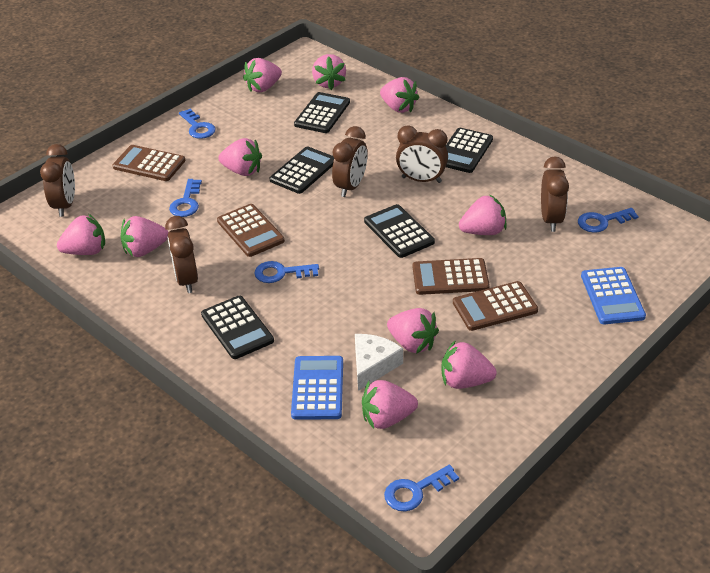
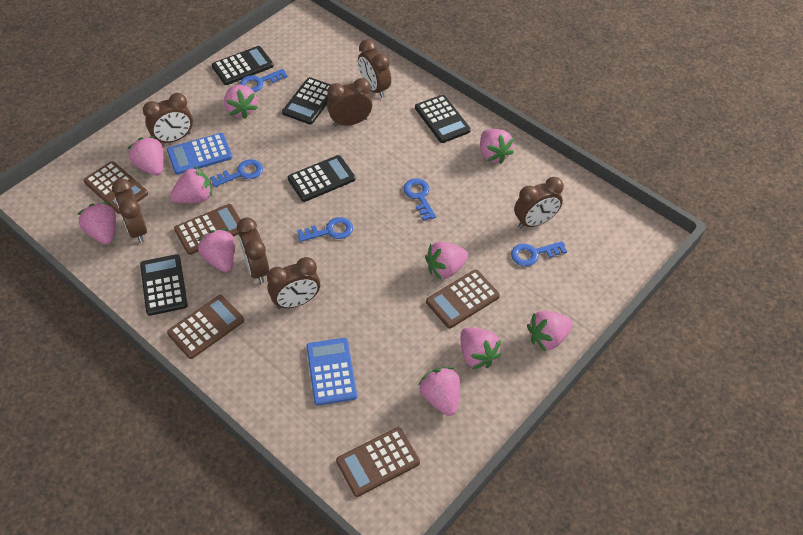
brown calculator: [113,145,185,181] [217,204,285,257] [413,258,490,295] [453,281,538,331] = 4 -> [83,161,148,214] [167,295,244,359] [174,204,241,255] [336,427,420,497] [426,270,500,328] = 5
brown clock: [40,144,75,217] [165,216,198,293] [332,126,367,197] [396,125,448,183] [541,156,569,232] = 5 -> [112,179,147,243] [143,93,193,143] [237,217,269,283] [267,257,320,309] [327,78,372,126] [358,39,391,98] [514,177,564,228] = 7
white cheese: [355,334,403,391] = 1 -> none = 0

